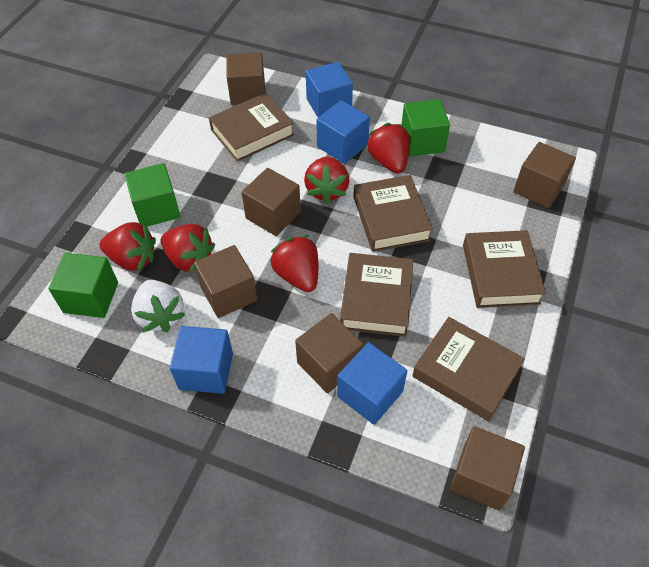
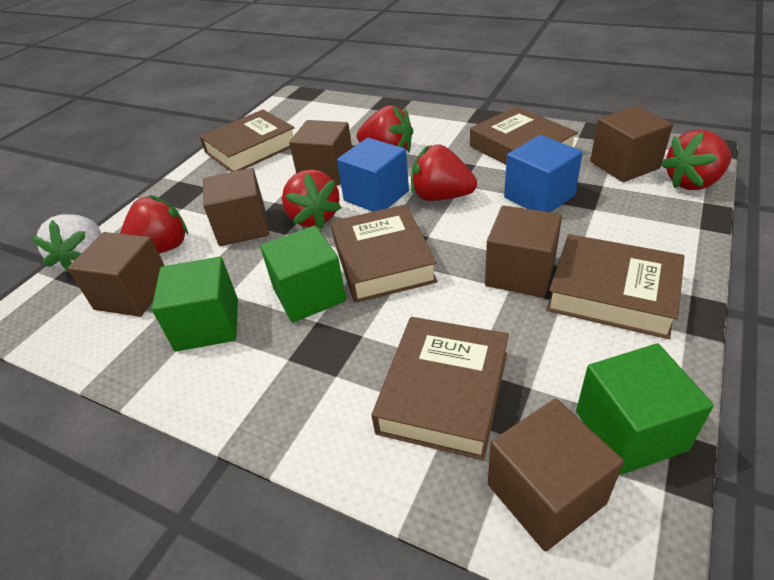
blue cube: [170,326,233,394] [306,62,353,117] [316,100,370,164] [337,342,407,425] = 4 -> [337,138,409,212] [504,135,583,212] = 2

